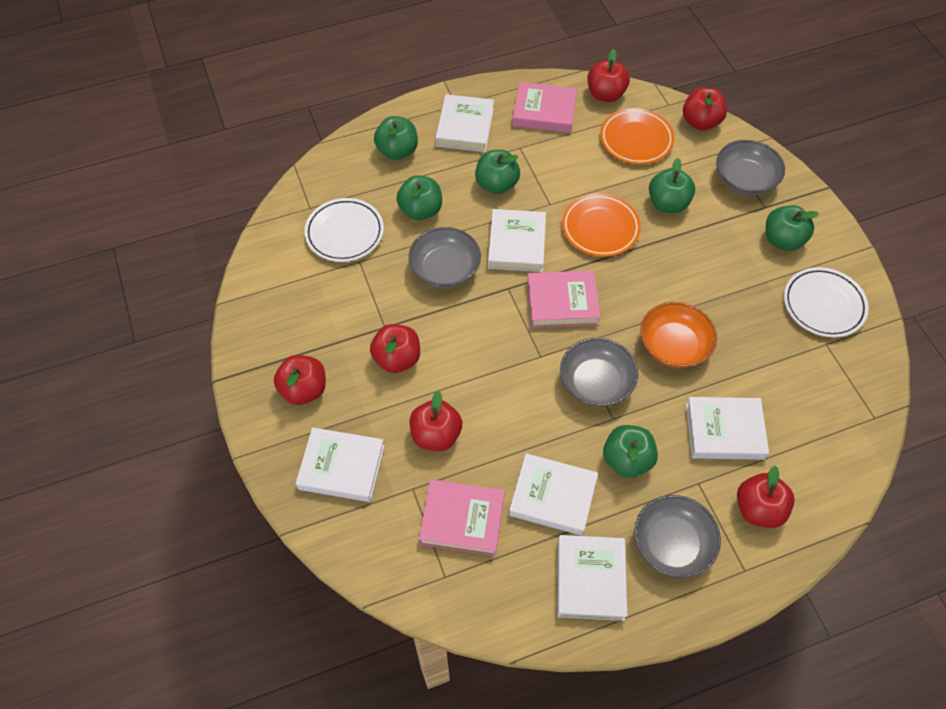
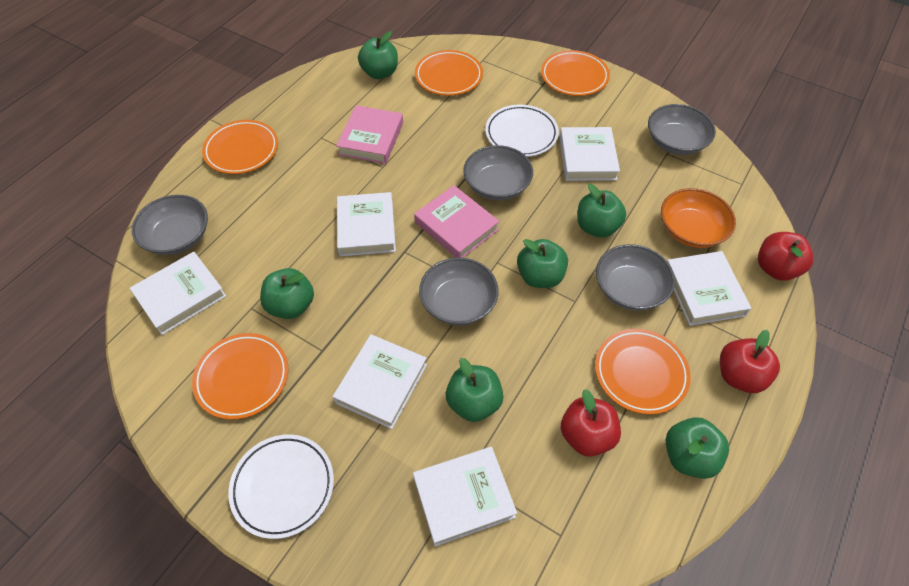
grey bowl: [408,227,481,288] [560,338,638,406] [634,495,721,578] [716,140,785,195] = 4 -> [132,195,208,255] [419,258,499,325] [463,145,533,201] [596,244,675,311] [648,104,716,155] = 5
orange plate: [562,193,641,257] [600,108,675,164] = 2 -> [192,333,289,420] [202,120,278,174] [415,50,483,96] [541,50,610,96] [595,329,691,415] = 5
pink book: [419,479,505,556] [512,82,577,133] [527,271,600,328] = 3 -> [336,105,403,164] [414,185,500,258] = 2
red apple: [274,355,326,405] [370,324,420,373] [410,391,462,451] [587,49,630,102] [683,87,727,131] [737,466,795,528] = 6 -> [561,389,621,457] [720,330,780,393] [758,232,814,281] = 3

